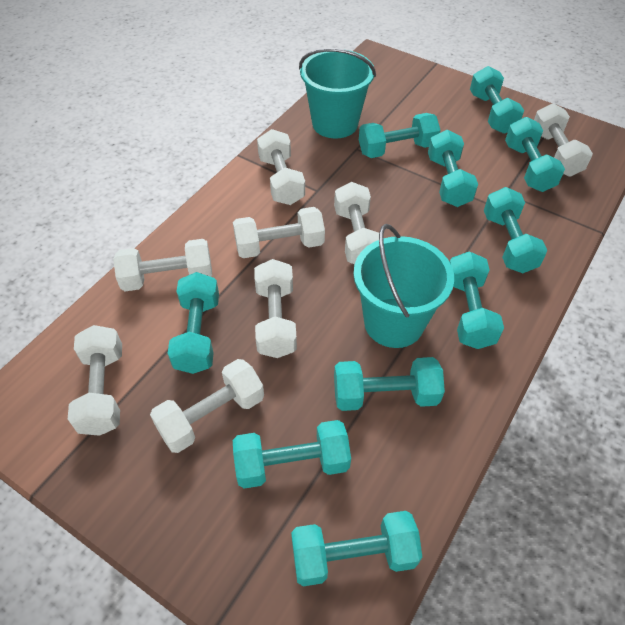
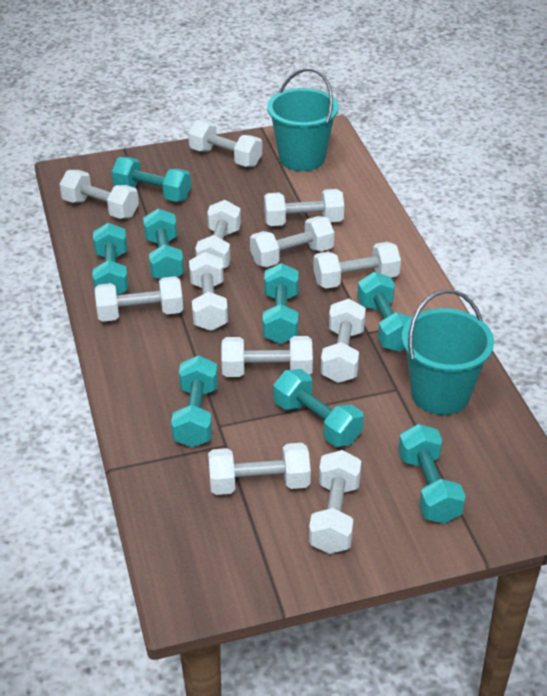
turquoise dumbbell: [167,272,219,374] [233,420,351,489] [291,511,422,586] [334,357,445,411] [359,113,441,158] [428,130,478,207] [450,251,504,349] [470,66,524,134] [484,187,547,273] [505,117,565,192] = 10 -> [92,223,128,295] [112,157,191,202] [143,208,184,279] [171,355,218,448] [263,263,298,344] [274,369,364,447] [357,272,412,352] [398,424,466,524] = 8
white dumbbell: [68,325,122,436] [113,239,212,291] [150,359,264,453] [233,207,325,258] [254,259,297,358] [257,129,305,205] [334,182,379,264] [534,104,593,177] = 8 -> [59,170,139,219] [95,276,183,322] [188,120,262,167] [189,252,228,331] [195,200,241,268] [208,443,311,495] [221,336,313,377] [250,216,334,267] [264,189,344,226] [309,450,361,554] [313,242,401,289] [321,299,366,383] = 12

